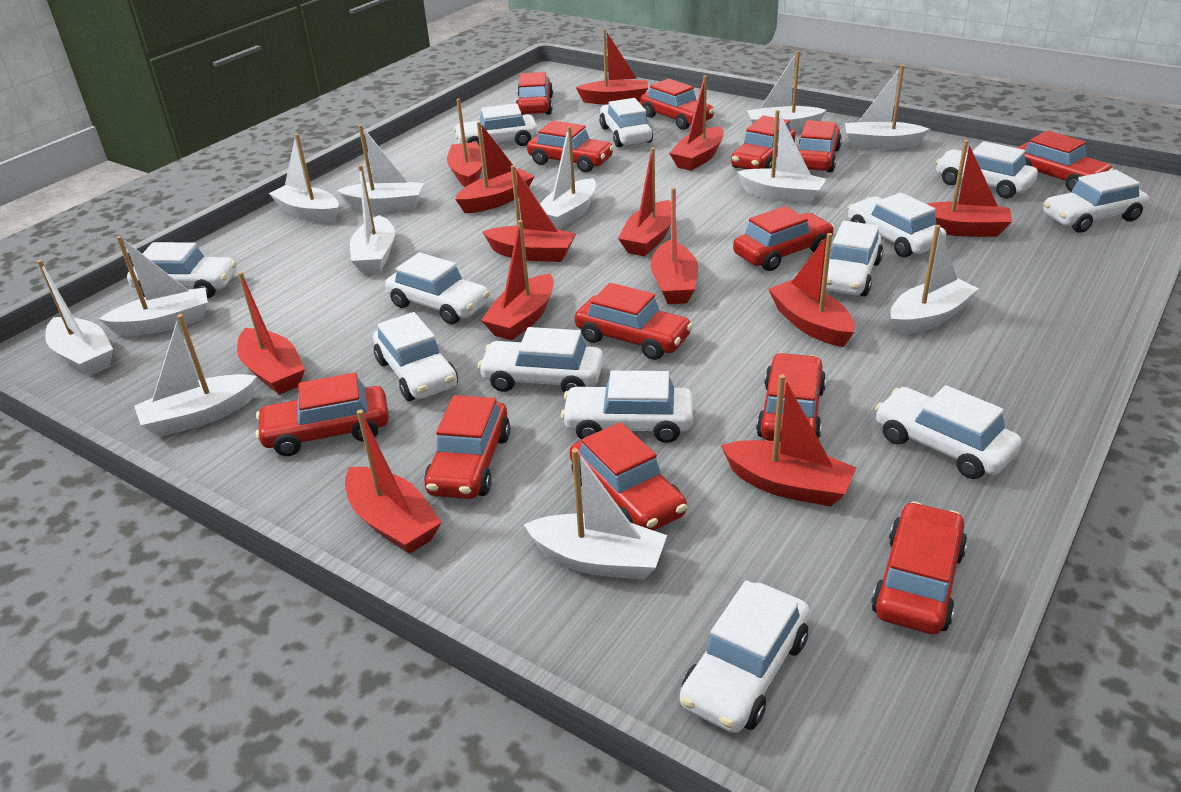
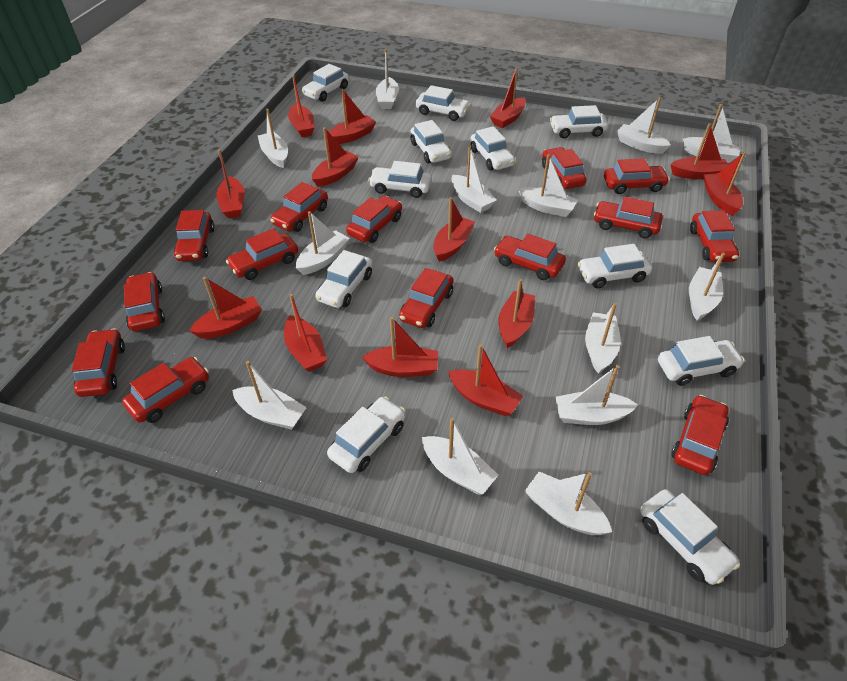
red car: [255,373,389,456] [424,395,510,499] [516,72,553,115] [527,121,614,172] [569,422,687,531] [575,283,693,360] [640,79,714,130] [731,116,795,169] [733,206,834,271] [756,353,826,442] [798,120,842,173] [871,502,967,635] [1017,130,1114,192] = 13 -> [72,328,125,397] [122,357,209,423] [124,272,165,331] [174,210,214,261] [226,228,298,280] [270,182,328,232] [346,196,402,243] [399,268,453,328] [494,234,566,280] [542,147,586,189] [594,197,663,239] [604,158,670,194] [671,395,729,475] [690,210,739,262] = 14
white boat: [37,260,113,376] [99,236,208,336] [134,314,257,437] [269,134,339,223] [337,125,424,212] [350,165,395,274] [524,448,667,580] [540,126,596,229] [737,110,826,204] [747,51,827,132] [845,65,930,150] [890,225,979,335] = 12 -> [232,361,307,430] [258,109,288,168] [296,211,350,275] [376,49,399,109] [422,418,498,495] [451,145,496,213] [518,154,578,217] [525,472,612,535] [555,365,638,425] [585,303,621,374] [616,97,671,154] [683,104,741,163] [689,253,725,321] = 13
white car: [127,242,237,298] [373,312,458,401] [385,252,490,324] [454,103,538,146] [478,327,604,393] [561,371,693,443] [599,98,653,148] [680,580,809,733] [826,221,883,297] [848,192,946,257] [875,385,1021,479] [935,141,1038,198] [1043,169,1149,233] = 13 -> [302,64,349,102] [316,250,372,308] [327,396,405,473] [368,161,432,198] [410,120,452,163] [415,85,471,121] [470,126,515,171] [550,105,608,139] [578,244,652,289] [640,489,740,585] [658,336,745,386] = 11

